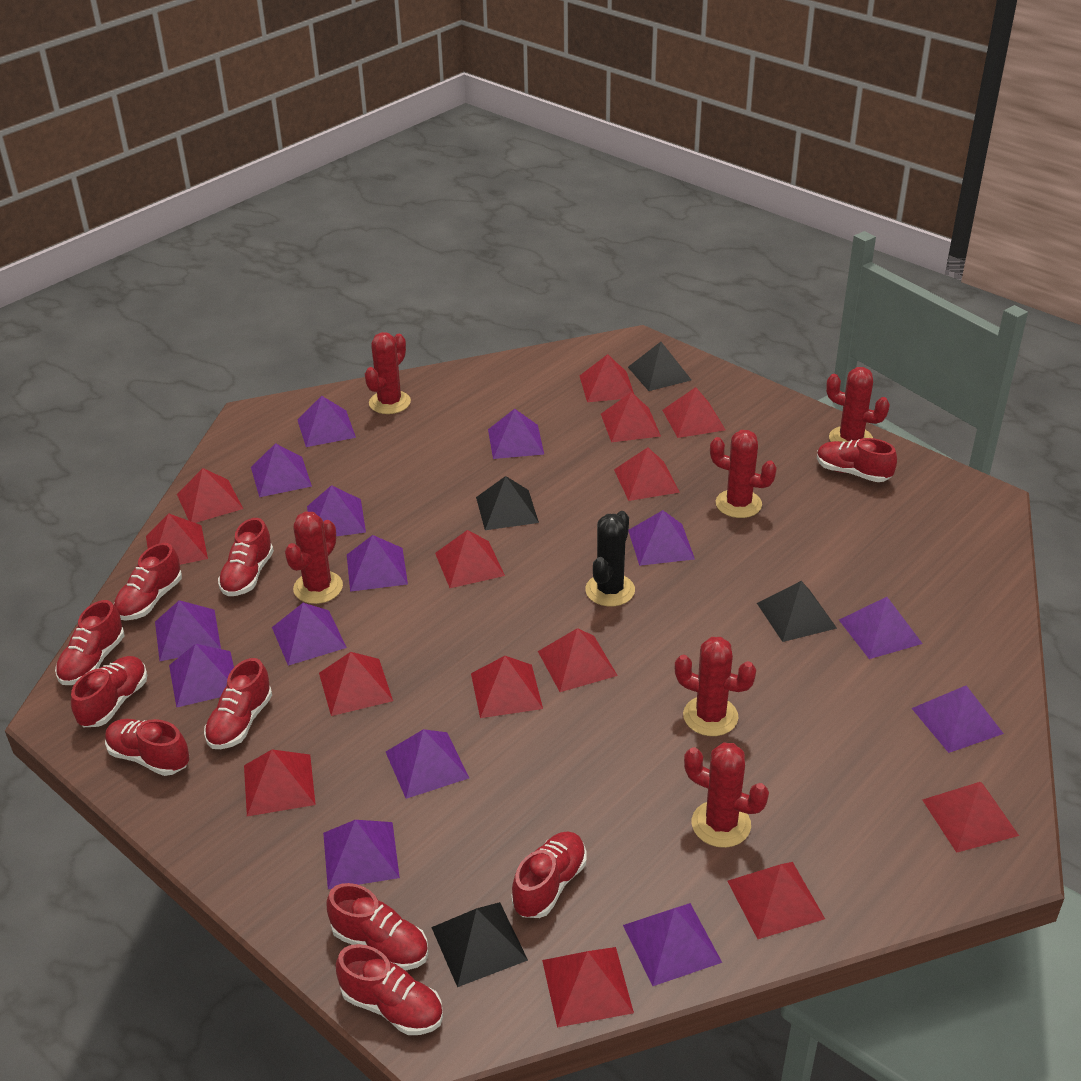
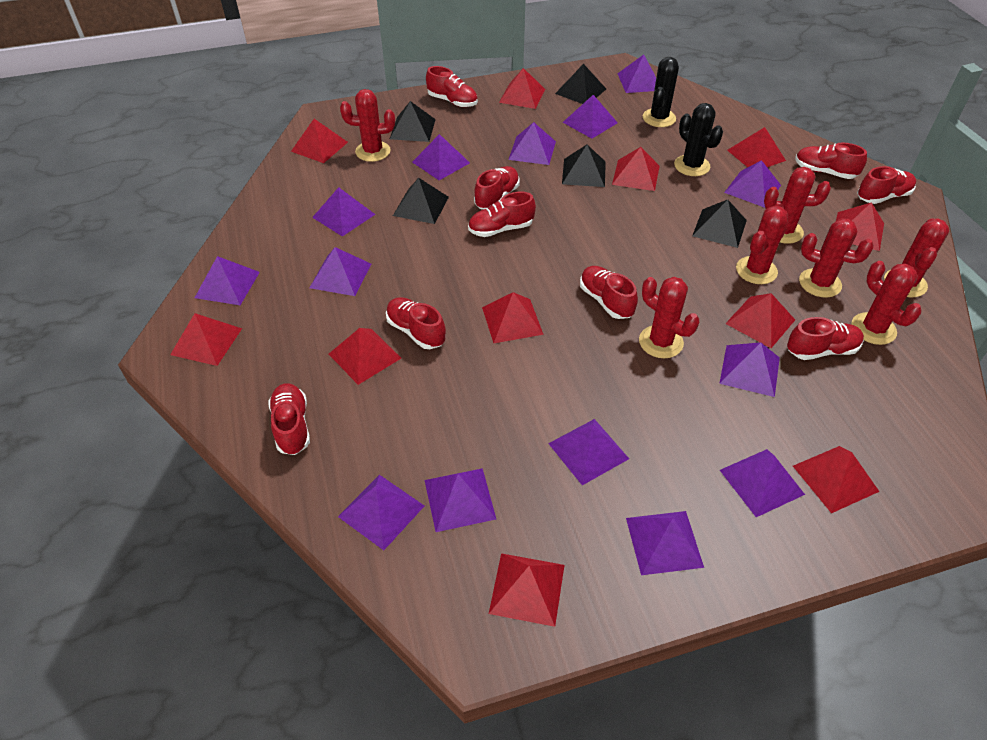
black cactus: [585,511,635,607] = 1 -> [643,57,679,127] [674,103,723,176] = 2
black pyramid: [431,902,528,987] [476,476,539,530] [628,342,691,391] [757,581,837,642] = 4 -> [390,101,436,142] [393,178,449,224] [555,64,606,104] [562,145,606,187] [692,200,747,248] = 5
red cactus: [285,512,343,604] [365,332,411,414] [675,637,756,736] [684,742,769,848] [710,430,777,518] [826,367,890,442] = 6 -> [340,89,395,162] [639,277,699,358] [736,206,788,284] [764,167,831,244] [799,218,874,298] [851,261,922,345] [884,218,949,297] = 7
red pyramid: [146,513,208,565] [177,468,243,523] [244,749,316,816] [319,652,393,716] [435,530,505,588] [471,656,543,718] [538,628,618,692] [542,947,634,1027] [580,354,634,402] [601,392,661,442] [614,447,680,501] [662,387,725,438] [727,862,825,939] [922,782,1019,853] = 14 -> [170,313,242,366] [291,119,348,163] [329,328,401,385] [482,292,544,343] [489,553,564,627] [499,68,545,109] [612,147,660,191] [725,293,795,348] [727,127,786,167] [793,446,880,513] [836,202,884,251] = 11
red shoe: [55,600,125,685] [71,656,147,727] [105,719,189,776] [114,543,182,620] [204,658,272,749] [218,518,274,596] [326,883,428,971] [336,944,443,1035] [511,832,586,918] [817,438,897,482] = 10 -> [268,383,310,455] [386,297,446,349] [426,66,478,107] [468,192,536,237] [474,166,520,209] [580,266,638,319] [787,317,864,360] [795,143,867,179] [857,166,916,204] = 9

